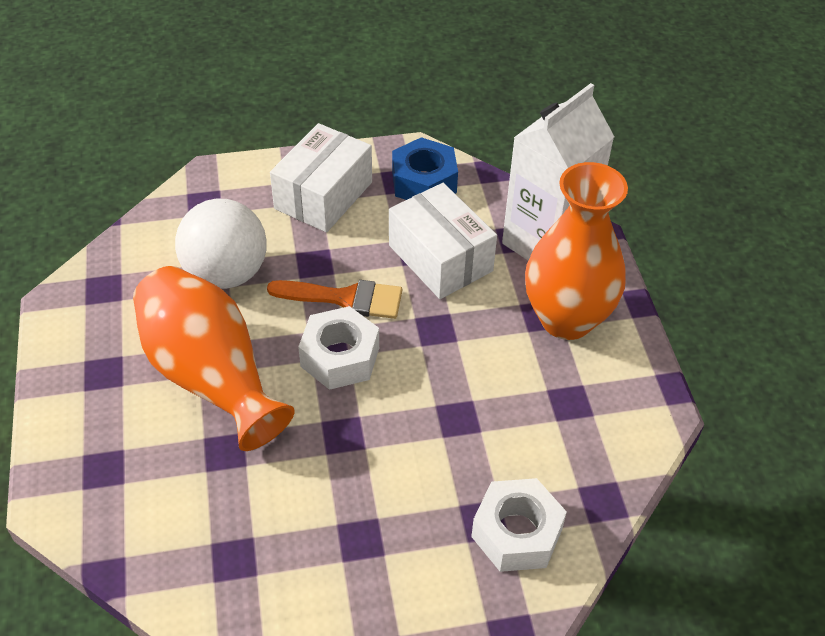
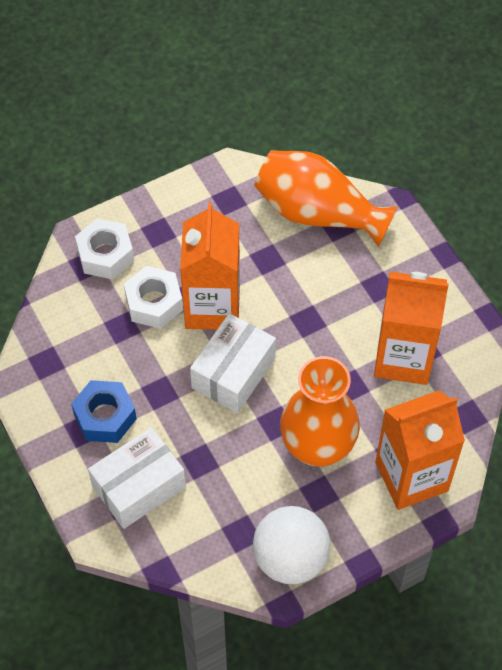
orange brush: [267,280,402,319] = 1 -> none = 0
orange carton: none = 0 -> [180,202,240,330] [374,272,449,385] [375,390,465,510] = 3
white carton: [502,83,614,261] = 1 -> none = 0

